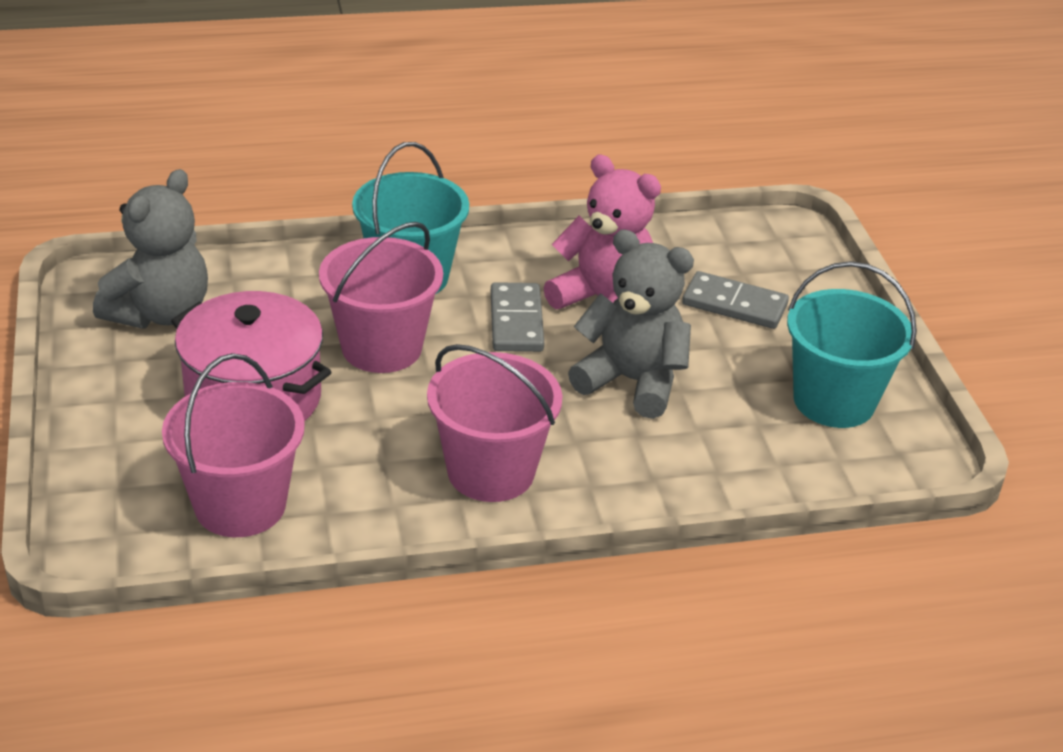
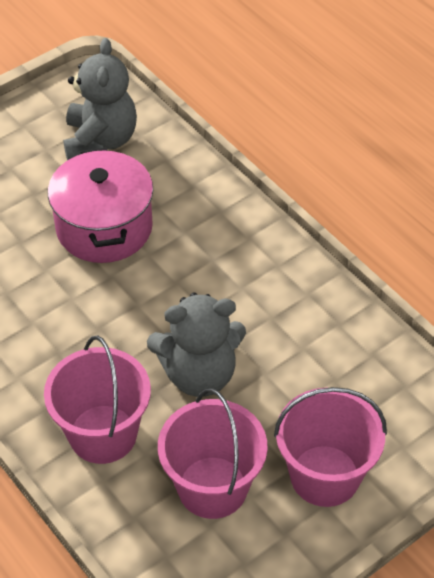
grey domino: [491,282,544,352] [682,271,789,329] = 2 -> none = 0
pink teddy bear: [544,155,661,309] = 1 -> none = 0
turquoise bucket: [352,142,469,294] [787,261,917,428] = 2 -> none = 0

